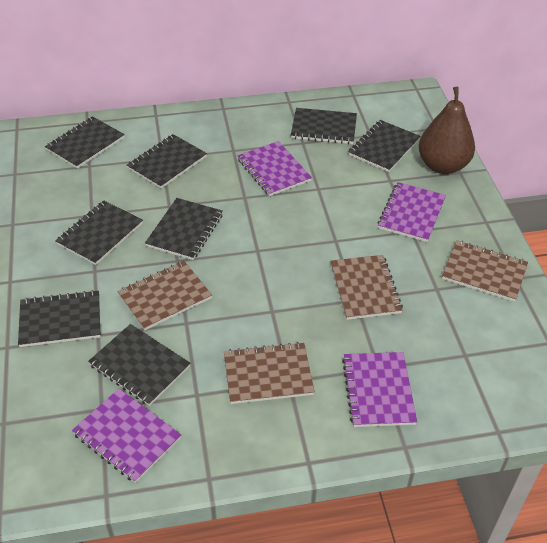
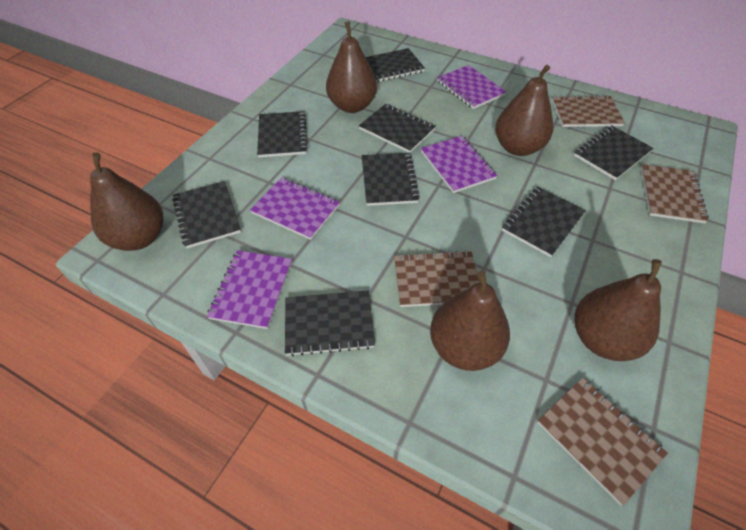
brown pear: [419,87,475,174] = 1 -> [90,153,163,251] [326,21,377,113] [430,271,510,371] [495,65,553,156] [574,259,662,361] = 5

